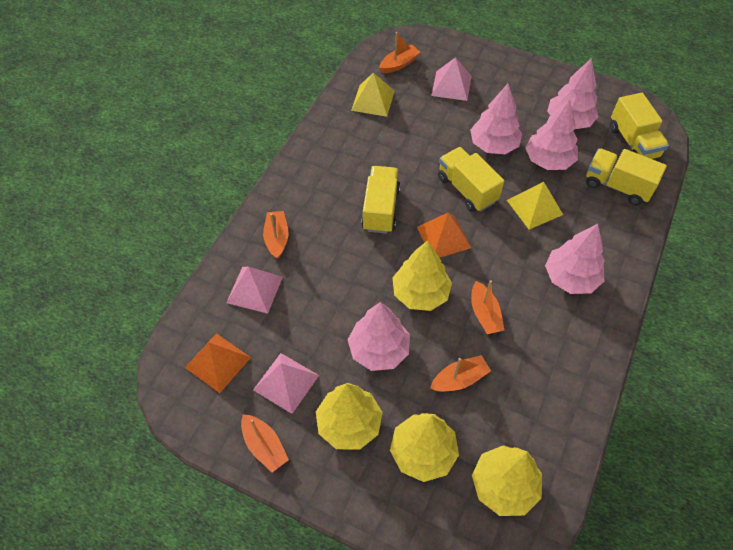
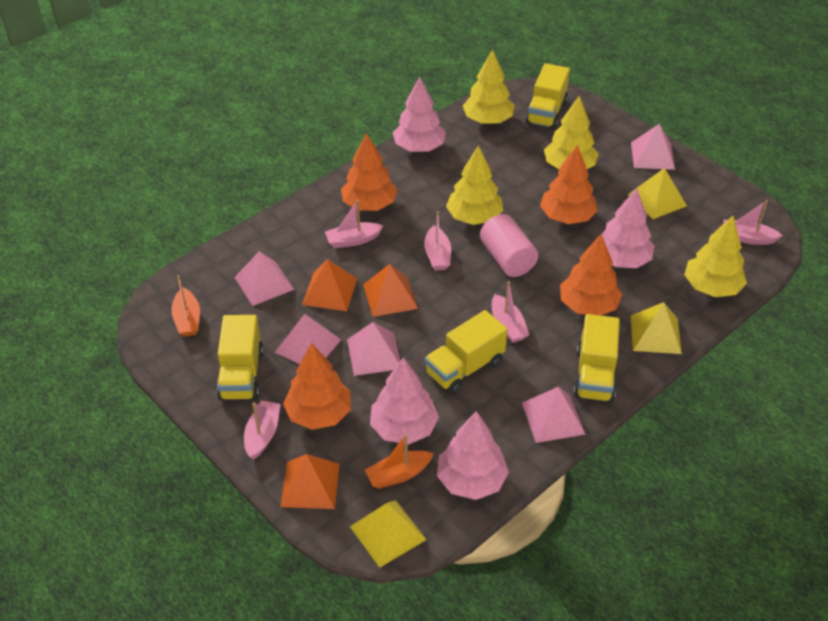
orange boat: [241,414,289,472] [263,211,289,259] [379,32,420,73] [430,355,491,392] [471,280,504,334] = 5 -> [171,275,200,337] [365,434,434,489] = 2
orange pyramid: [185,333,251,393] [417,213,471,258] = 2 -> [280,454,340,509] [302,259,357,311] [363,264,418,317] = 3
orange tree: none = 0 -> [283,343,351,430] [341,133,398,211] [540,145,598,224] [560,234,622,316] = 4
pink boat: none = 0 -> [244,401,281,460] [325,200,383,248] [424,211,451,271] [492,281,529,343] [723,200,783,245] = 5
pink cylinder: none = 0 -> [480,214,538,277] = 1
pink pyramid: [226,267,283,314] [253,353,319,414] [431,57,472,101] = 3 -> [234,251,294,306] [275,314,341,364] [347,322,400,376] [522,387,586,443] [631,124,675,170] = 5
pink tree: [348,302,410,371] [470,84,522,154] [525,99,578,170] [545,224,605,294] [547,58,599,129] = 5 -> [370,358,439,445] [393,76,446,152] [437,411,509,500] [601,188,654,268] = 4
yellow pyramid: [351,73,395,117] [507,182,563,230] = 2 -> [350,500,426,568] [628,168,687,219] [631,302,682,354] = 3

